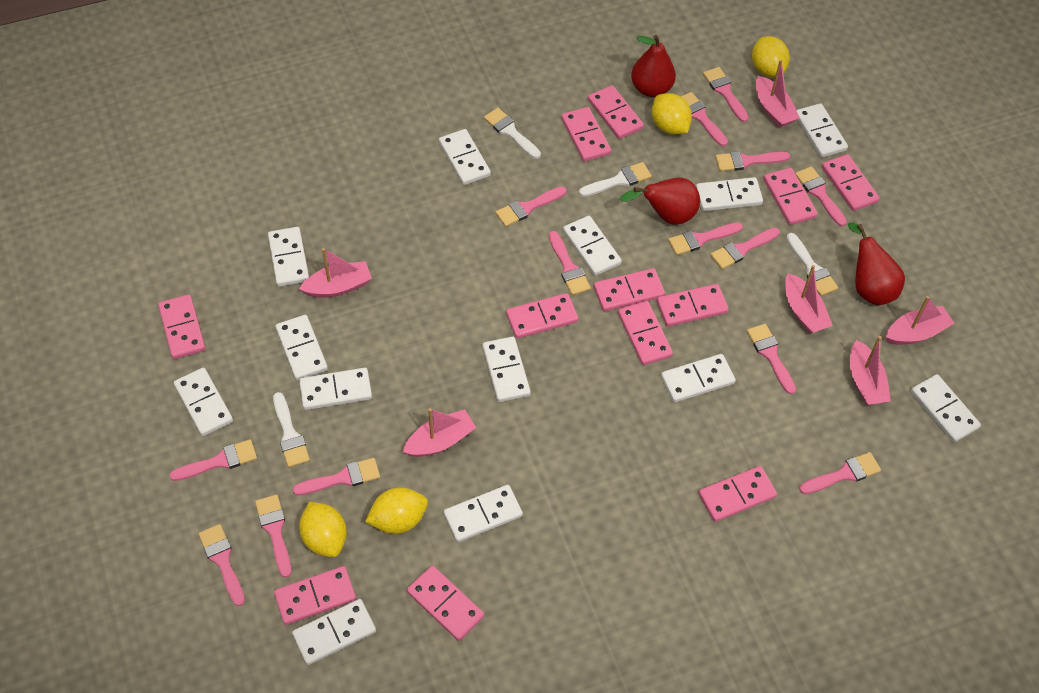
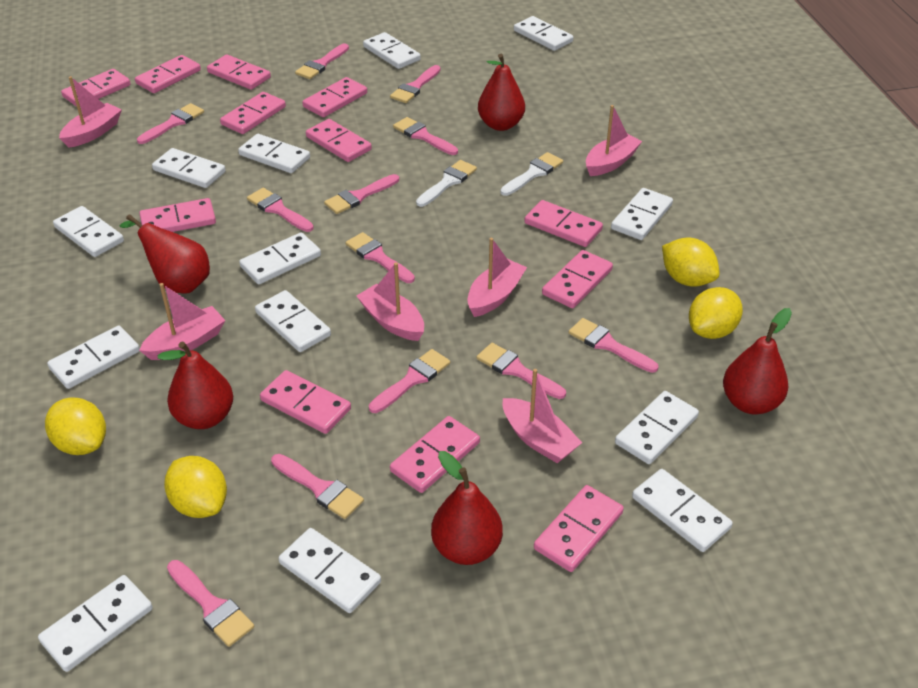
pink brush: [170,439,257,481] [199,524,245,606] [255,495,291,578] [293,458,380,495] [496,186,567,227] [549,231,591,295] [668,222,743,255] [681,92,728,147] [703,67,749,122] [710,228,780,269] [715,151,790,172] [747,324,796,394] [795,166,847,227] [799,452,881,494] = 14 -> [137,103,204,144] [167,560,254,647] [247,188,314,232] [271,454,364,519] [295,43,349,79] [324,174,399,214] [345,232,415,283] [369,349,450,413] [390,65,441,103] [393,117,458,155] [476,343,566,399] [568,318,658,373] = 12
red pear: [619,178,700,225] [631,35,676,97] [848,223,905,305] = 3 -> [120,214,210,294] [158,341,233,429] [431,451,503,565] [478,54,525,131] [723,308,792,414] = 5
white brush: [273,392,310,467] [484,108,541,159] [579,162,652,197] [786,233,838,296] = 4 -> [416,160,477,207] [500,152,563,196] = 2

